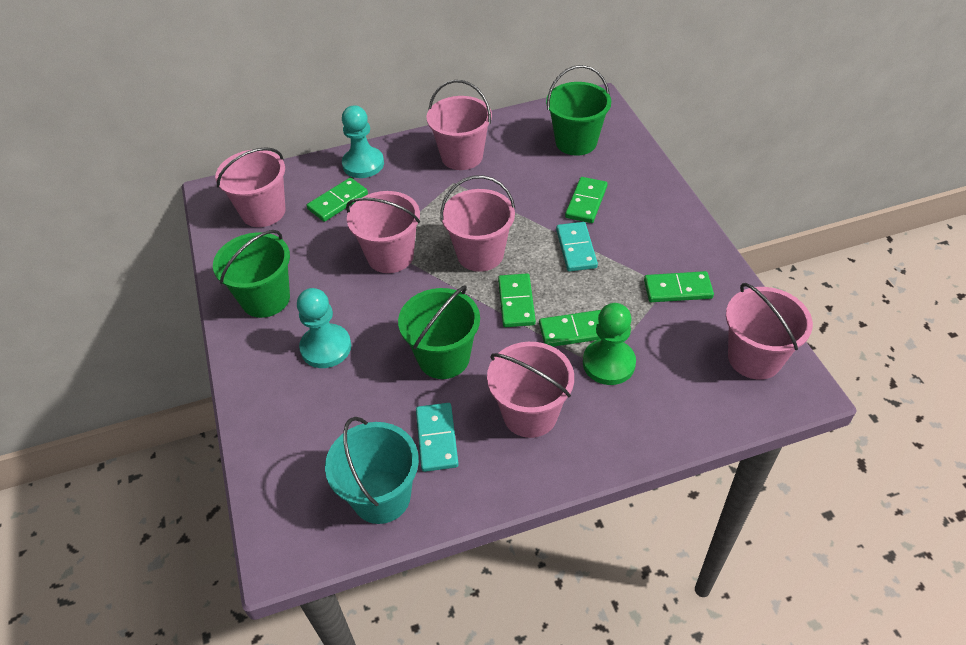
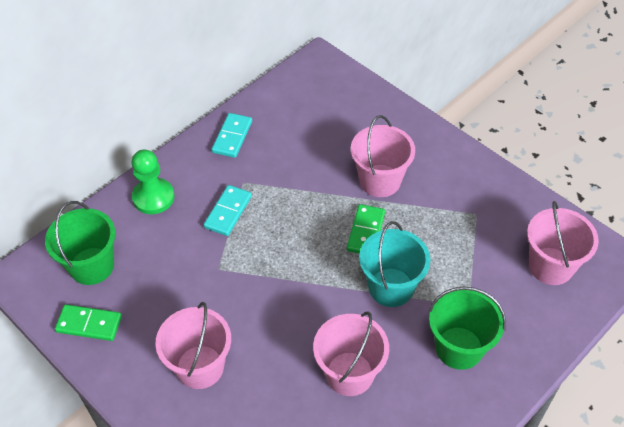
green bucket: [213,230,290,318] [398,285,480,379] [546,65,611,156] = 3 -> [45,201,116,285] [428,286,506,370] = 2
green domino: [307,178,368,222] [498,273,536,327] [539,310,601,347] [565,177,608,223] [644,271,714,302] = 5 -> [55,304,122,341] [347,204,385,254] = 2
pink bucket: [215,147,286,227] [346,191,420,273] [426,80,492,170] [440,175,515,272] [487,342,574,438] [726,283,813,380] = 6 -> [155,302,231,389] [313,311,389,396] [351,115,415,197] [527,201,599,285] = 4
turquoise pawn: [297,288,351,368] [342,105,384,178] = 2 -> none = 0

